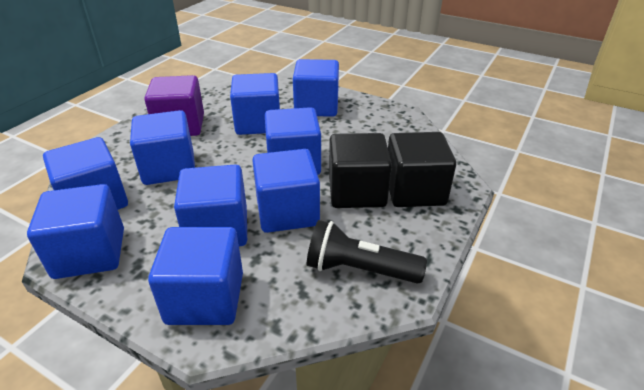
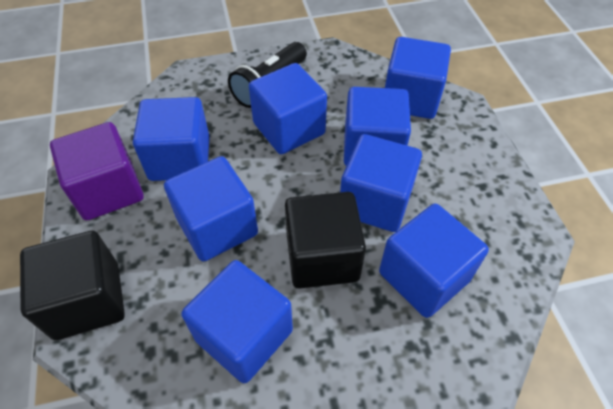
blue cube: [27,184,124,279] [43,137,128,210] [130,110,195,185] [148,227,243,325] [174,165,247,246] [230,73,280,135] [252,149,320,233] [265,107,321,175] [293,59,339,117] = 9 -> [133,97,210,181] [164,156,258,262] [181,260,293,383] [249,63,327,154] [340,134,422,232] [344,87,411,166] [379,204,489,318] [385,37,451,119] = 8

